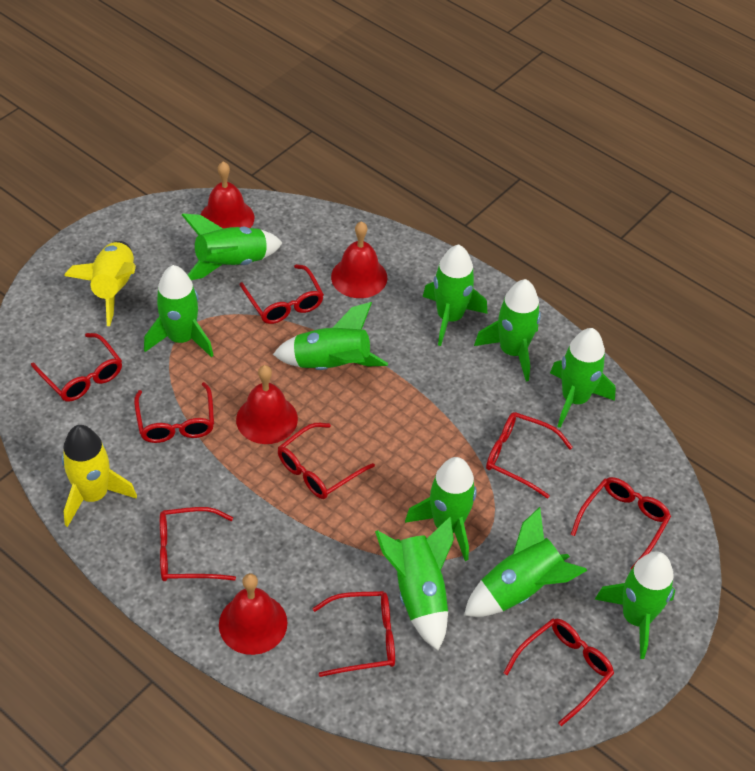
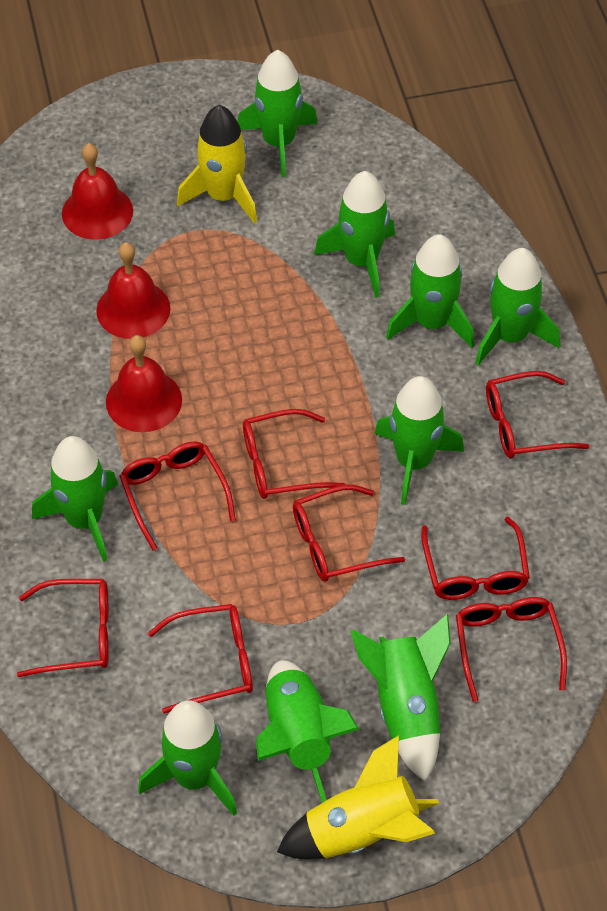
green rocket: [144,265,214,358] [182,213,282,280] [273,302,388,370] [375,517,454,651] [405,457,477,561] [423,244,487,346] [464,507,588,617] [474,279,541,381] [550,328,616,428] [595,552,675,659] = 10 -> [32,436,118,562] [138,700,237,816] [237,50,318,177] [256,660,360,803] [314,171,395,298] [351,614,451,782] [374,376,464,505] [386,234,474,348] [475,248,560,365] = 9
red bell: [200,162,254,229] [219,573,288,655] [236,365,298,444] [331,221,387,298] = 4 -> [62,143,133,240] [96,242,170,339] [106,335,182,432] = 3
red glasses: [31,333,122,402] [134,382,214,443] [160,507,236,581] [239,264,324,324] [278,423,375,499] [312,591,395,677] [486,412,573,499] [503,619,614,726] [571,477,671,569] = 9 -> [17,579,108,677] [119,442,236,550] [148,604,253,714] [243,409,345,499] [293,485,405,582] [421,517,530,600] [456,597,567,702] [486,371,589,459] = 8

